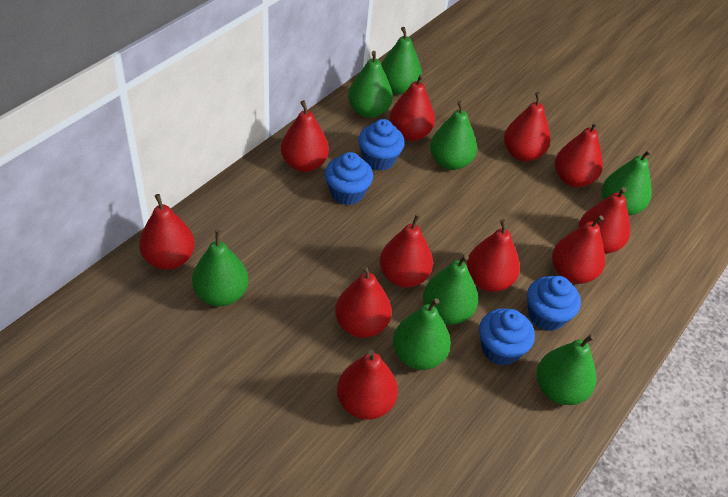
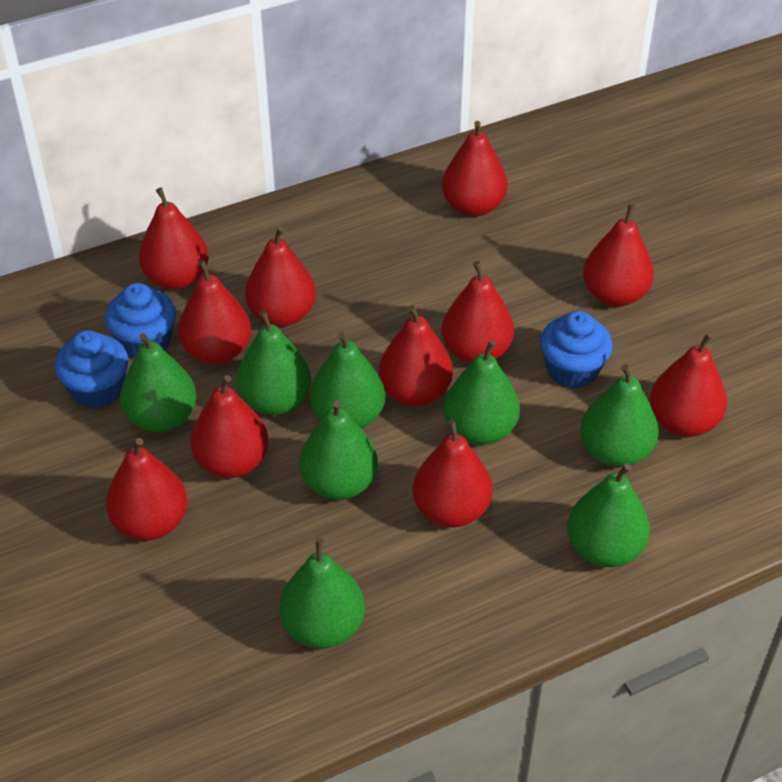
blue cupcake: [325,152,373,205] [358,119,405,171] [479,308,535,365] [527,276,581,331] = 4 -> [54,330,128,408] [105,283,176,357] [540,311,613,388] = 3

